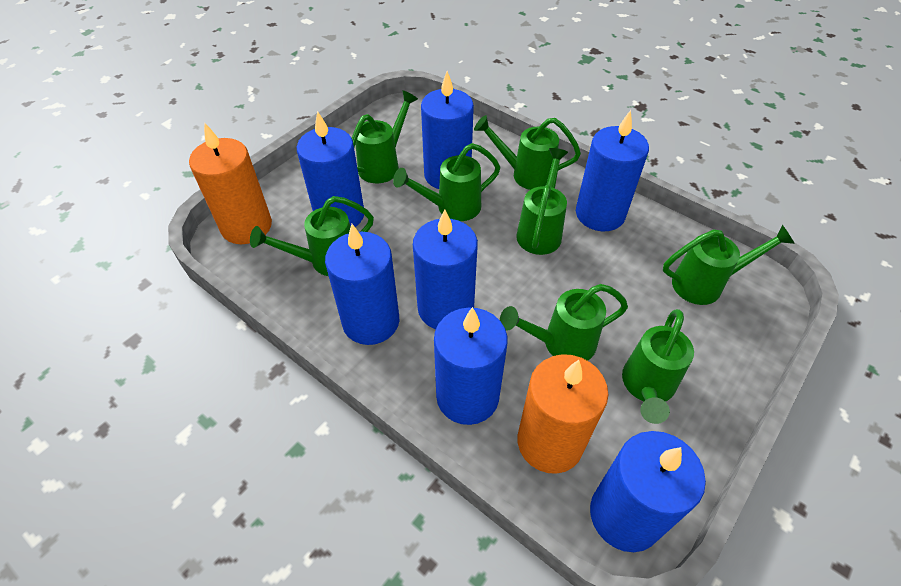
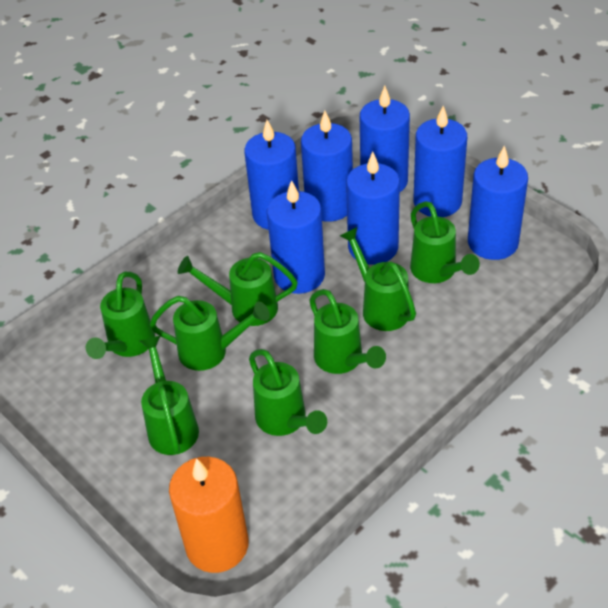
orange candle: [189,122,272,244] [517,354,608,474] = 2 -> [169,457,249,573] = 1

